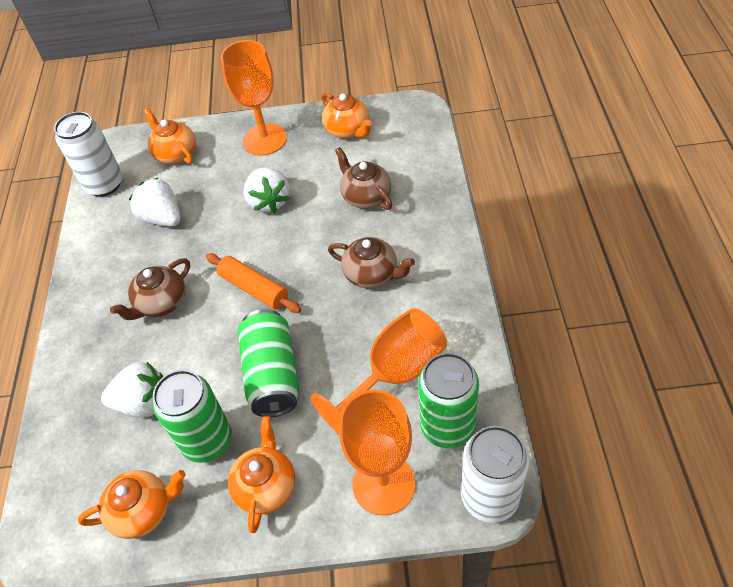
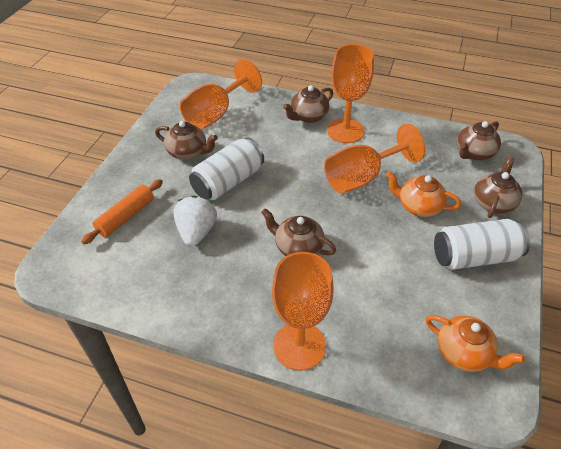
brown teapot: [110,258,190,320] [328,237,415,288] [335,147,392,210] = 3 -> [155,121,218,160] [261,208,336,256] [283,85,333,123] [457,121,501,160] [474,156,522,218] = 5
green can: [153,370,232,463] [238,309,299,417] [418,353,479,448] = 3 -> none = 0
orange goblet: [221,40,287,155] [311,308,447,434] [339,390,415,515] = 3 -> [180,59,262,130] [272,252,334,371] [324,123,425,193] [327,44,374,143] = 4
orange teapot: [78,470,186,539] [144,108,196,164] [228,416,295,533] [322,93,372,138] = 4 -> [386,171,461,217] [426,315,525,372] = 2
white strawberry: [101,362,163,418] [129,178,181,227] [243,167,290,213] = 3 -> [173,196,217,247] = 1

